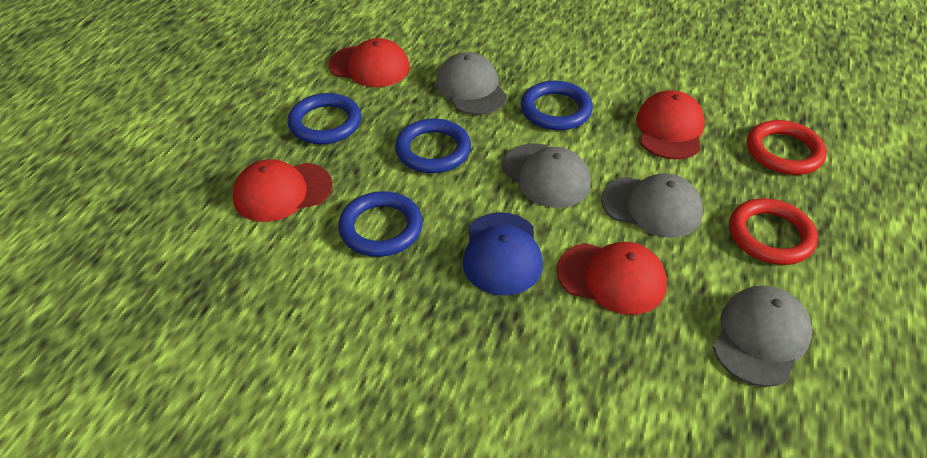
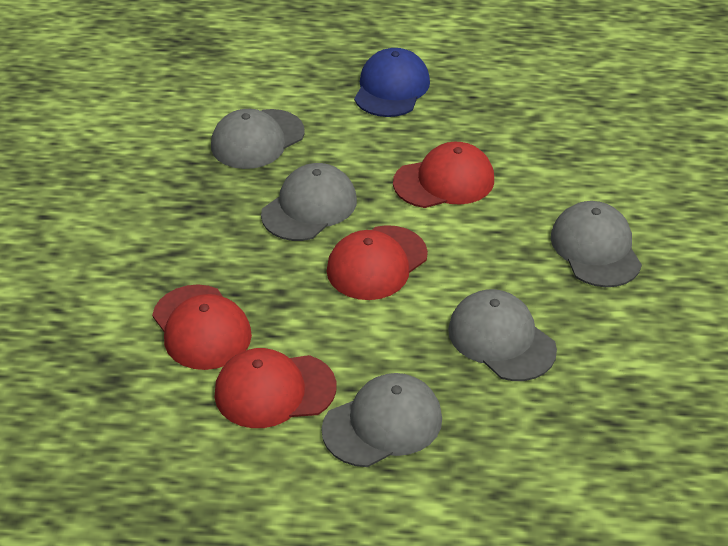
blue ring: [288,93,361,144] [338,191,423,257] [395,118,471,173] [521,81,593,130] = 4 -> none = 0
grey cap: [436,52,507,115] [502,143,591,208] [601,173,703,238] [713,286,812,387] = 4 -> [211,109,305,169] [261,163,357,241] [321,373,442,467] [448,289,557,381] [551,201,642,287] = 5
red ring: [729,198,818,265] [747,120,827,175] = 2 -> none = 0

